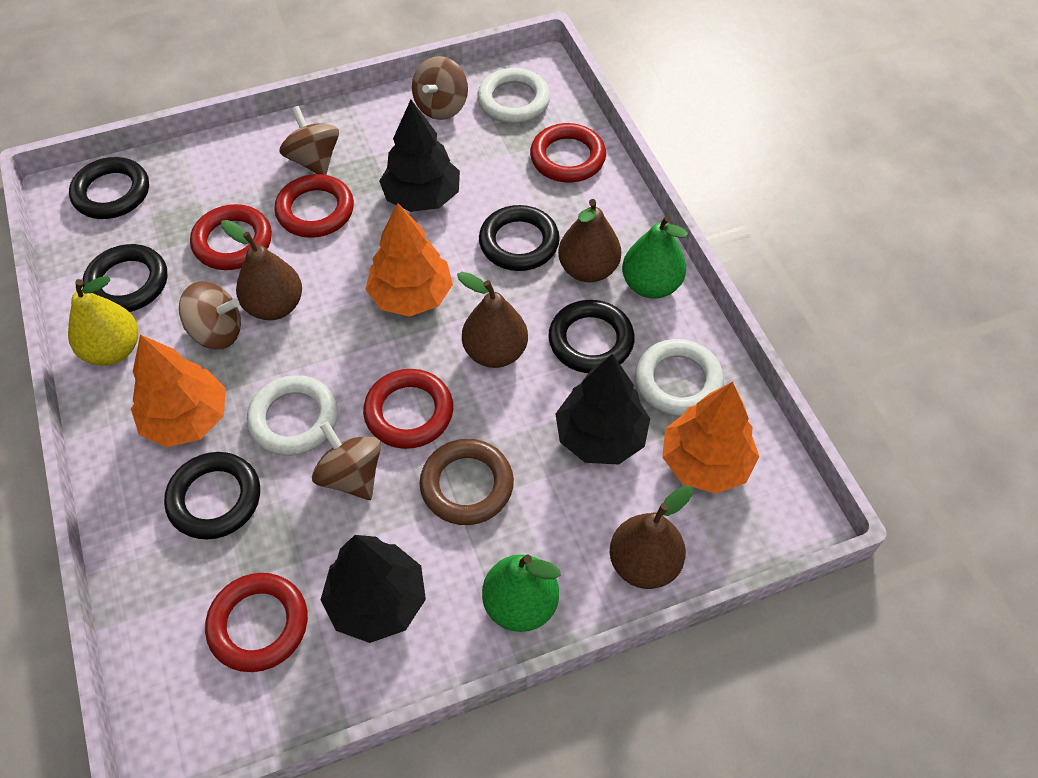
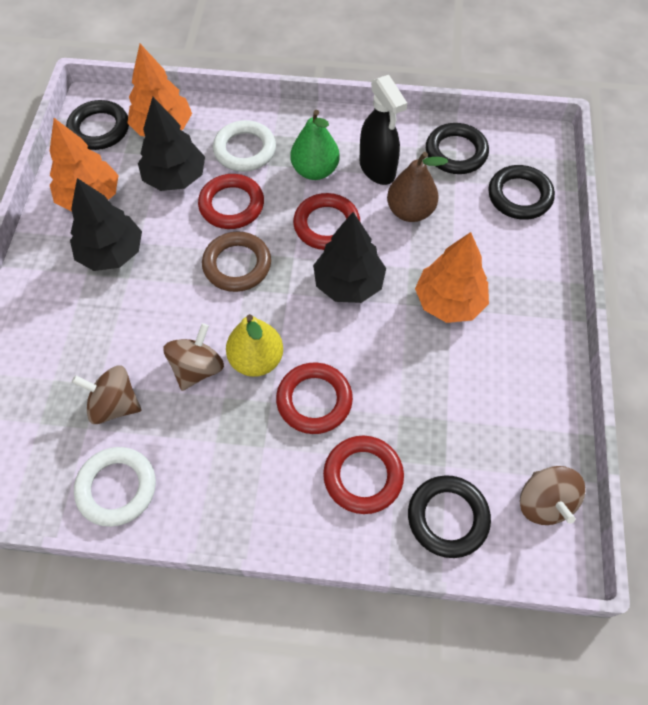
black ring: [69,157,149,219] [82,244,167,312] [164,452,260,540] [479,205,560,271] [548,300,635,373] = 5 -> [66,100,129,150] [408,475,491,558] [426,123,489,174] [488,165,555,220] = 4
black spray bottle: none = 0 -> [359,75,407,185] = 1
brown pear: [221,220,302,320] [457,272,528,368] [558,199,621,282] [610,485,693,589] = 4 -> [387,152,448,222] = 1
brown spinning top: [179,282,241,349] [279,106,339,175] [312,421,381,500] [412,56,468,120] = 4 -> [72,366,142,424] [163,323,224,391] [520,466,585,525] = 3
green pear: [482,554,561,632] [622,215,688,299] = 2 -> [291,110,340,180] = 1
red ring: [190,204,272,270] [205,573,308,672] [274,174,354,238] [363,369,453,449] [530,123,606,183] = 5 -> [198,174,264,229] [276,363,353,434] [293,193,360,250] [323,436,404,514] = 4
white ring: [247,375,338,456] [477,68,550,123] [635,339,724,416] = 3 -> [74,447,156,527] [213,120,276,172] = 2

